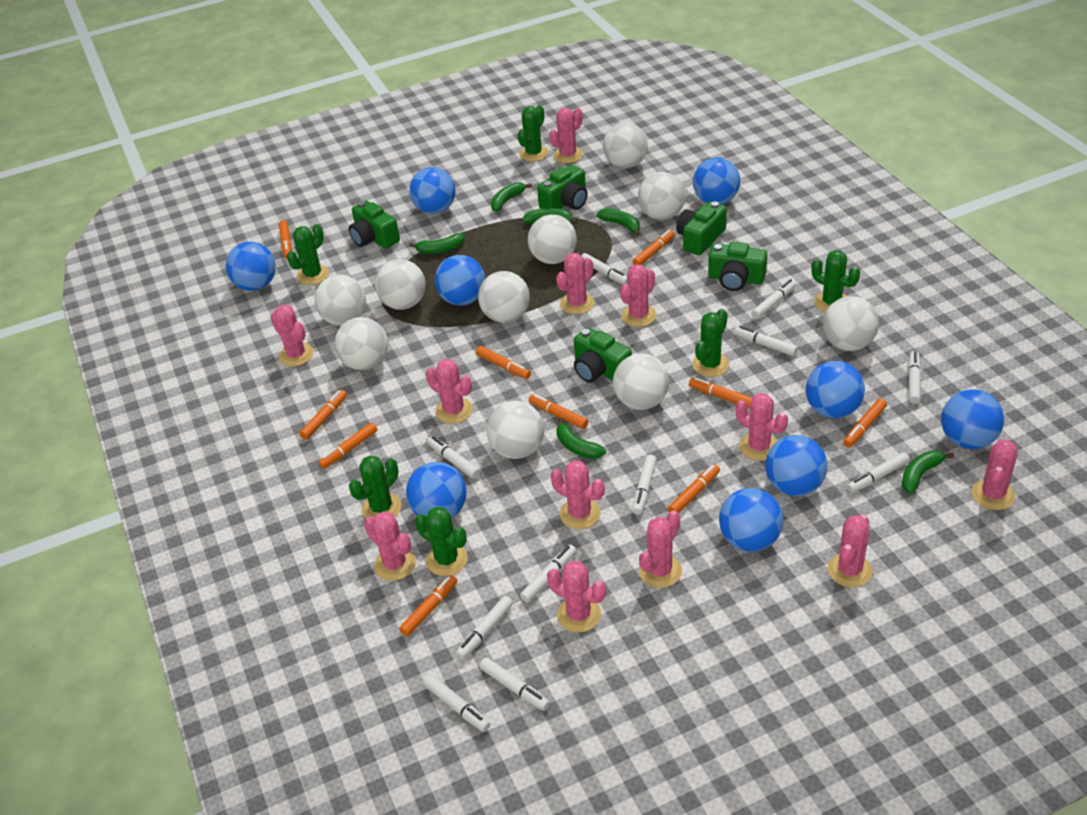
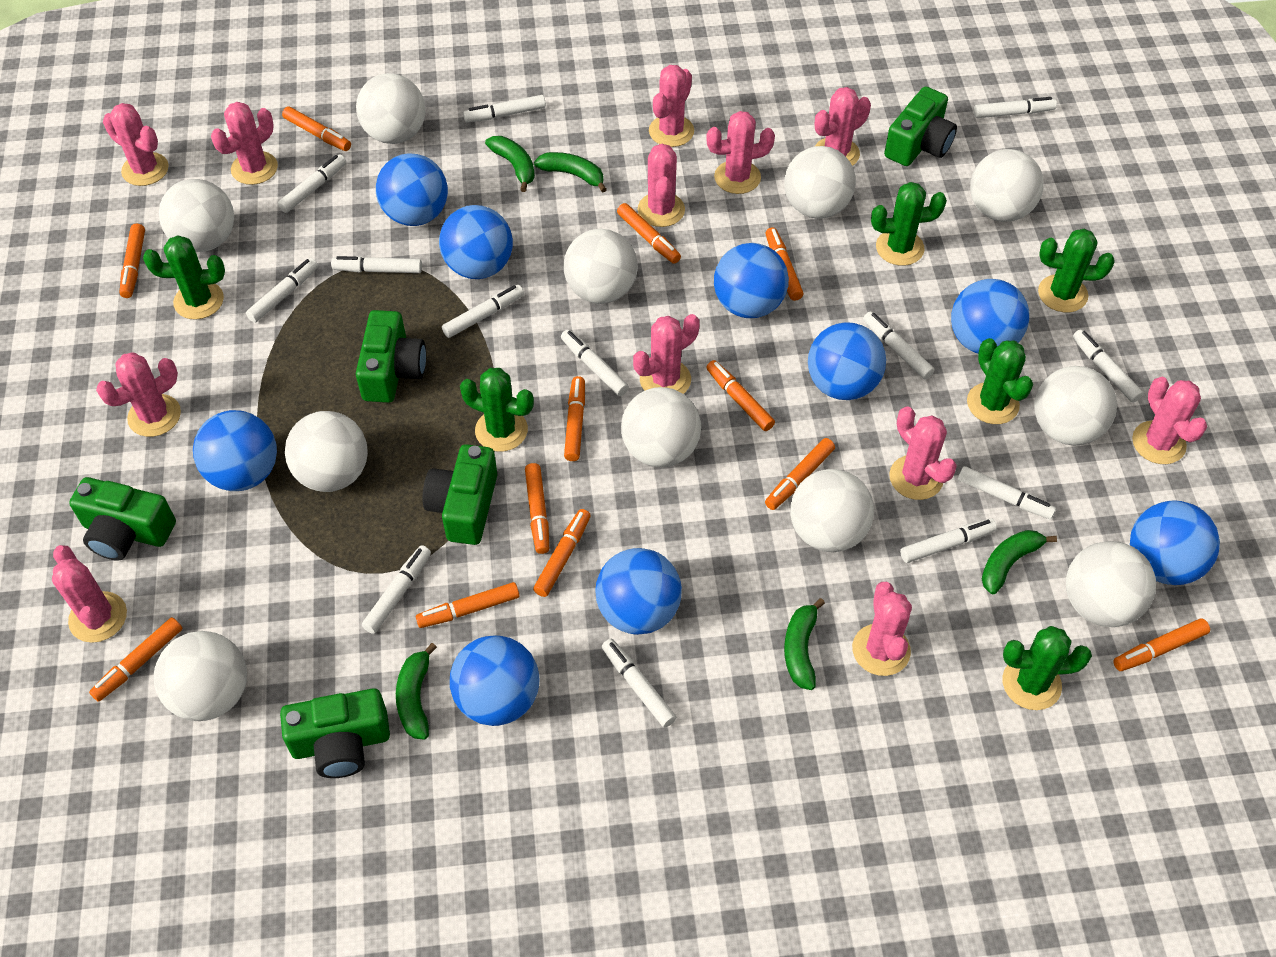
green banana: [409,233,465,254] [491,182,532,212] [522,208,578,224] [556,418,606,459] [596,208,640,236] [902,450,954,494] = 6 -> [396,643,437,740] [485,136,535,192] [534,152,607,192] [784,598,825,690] [982,530,1057,594] = 5
orange marker: [279,220,292,259] [300,390,347,440] [318,422,377,469] [399,575,458,636] [476,346,531,379] [529,394,588,429] [633,230,675,265] [668,464,720,513] [689,377,752,408] [843,398,887,447] = 10 -> [89,617,183,702] [120,223,145,298] [282,107,351,151] [416,582,520,628] [525,463,549,554] [533,509,591,597] [564,376,585,461] [617,203,681,264] [706,360,775,431] [765,227,803,301] [765,438,835,510] [1113,618,1210,671] = 12
white ball: [315,274,366,326] [335,317,388,370] [375,259,426,310] [478,271,530,323] [486,401,544,459] [528,215,577,264] [603,122,648,168] [613,353,669,410] [638,172,685,220] [823,296,879,351] = 10 -> [154,631,247,721] [159,179,234,252] [285,411,368,492] [356,73,425,144] [563,229,638,304] [621,387,701,467] [784,146,856,219] [790,469,874,552] [970,149,1044,222] [1034,366,1117,445] [1066,541,1156,627] = 11
white marker: [424,675,490,732] [427,436,480,479] [456,596,513,660] [480,657,550,711] [520,544,576,603] [581,253,627,285] [633,455,657,515] [734,326,798,356] [752,279,796,319] [847,452,910,493] [908,351,921,404] = 11 -> [246,258,318,323] [278,154,346,213] [331,256,422,273] [362,545,431,634] [442,285,524,338] [463,95,546,122] [561,329,629,396] [602,639,676,728] [863,311,935,379] [900,518,997,563] [958,466,1056,519] [974,97,1057,118] [1073,329,1143,403] = 13

